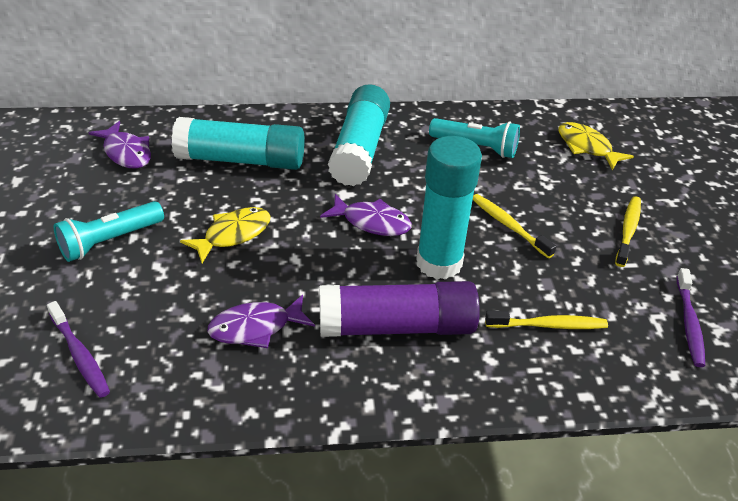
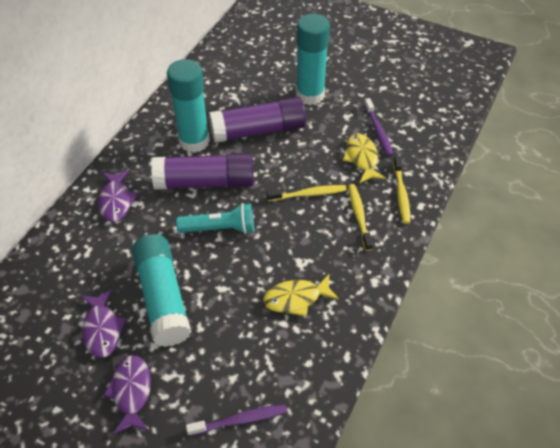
purple glue stick: [319,281,480,337] = 1 -> [151,153,254,190] [209,97,306,143] = 2
turquoise flashlight: [54,201,164,262] [429,118,520,158] = 2 -> [176,203,254,234] = 1

